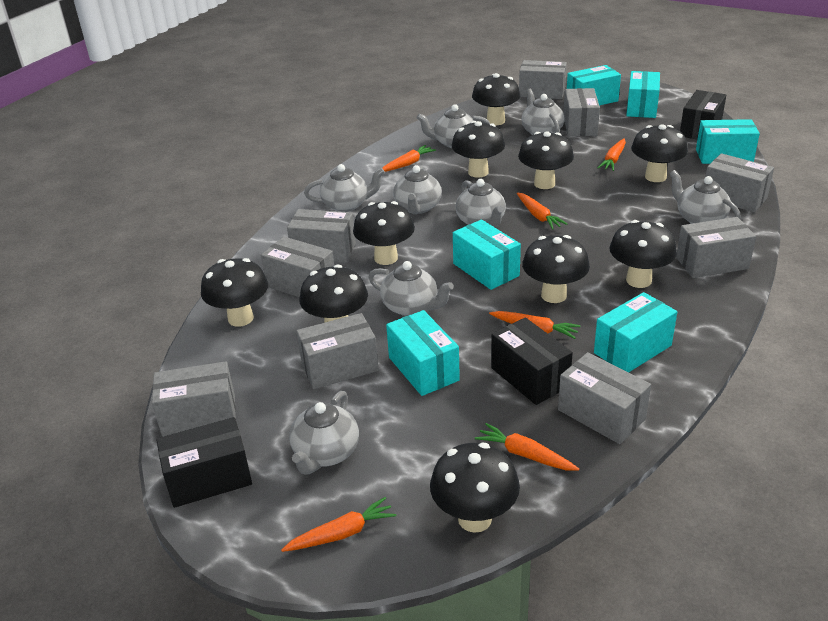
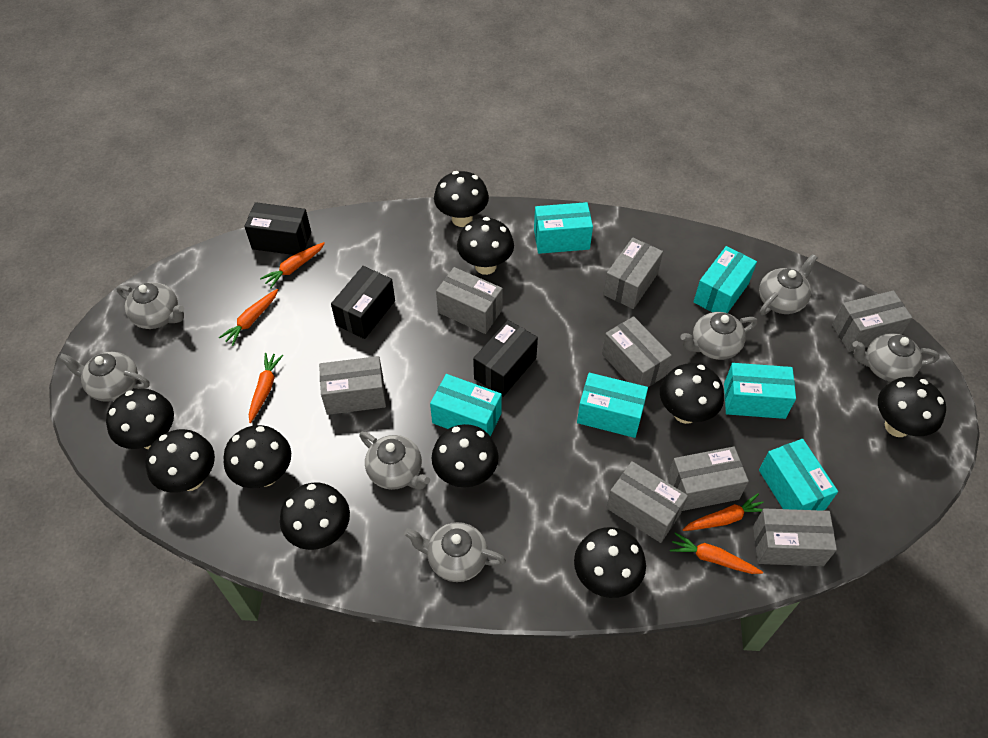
grey box: [152,361,236,437] [261,237,334,297] [287,209,356,263] [296,313,379,389] [519,60,567,99] [558,352,651,444] [563,88,600,136] [676,217,756,278] [706,153,774,212] = 9 -> [319,356,386,415] [436,267,503,334] [602,316,672,387] [603,238,663,309] [606,461,688,543] [668,447,749,511] [753,508,837,566] [832,291,912,352] = 8
grey teapot: [289,391,359,475] [304,164,385,212] [368,261,454,316] [393,165,442,214] [417,104,490,148] [455,179,506,227] [521,89,565,135] [669,170,741,224] = 8 -> [59,352,150,402] [116,282,184,329] [359,431,430,490] [404,522,506,582] [681,312,758,360] [759,254,818,315] [852,333,940,382] = 7
orange carrot: [281,497,396,552] [382,145,436,172] [475,423,579,471] [489,311,580,339] [517,192,568,230] [597,139,626,171] = 6 -> [219,289,278,346] [249,353,283,423] [260,242,325,288] [670,532,763,574] [682,493,764,531] = 5

